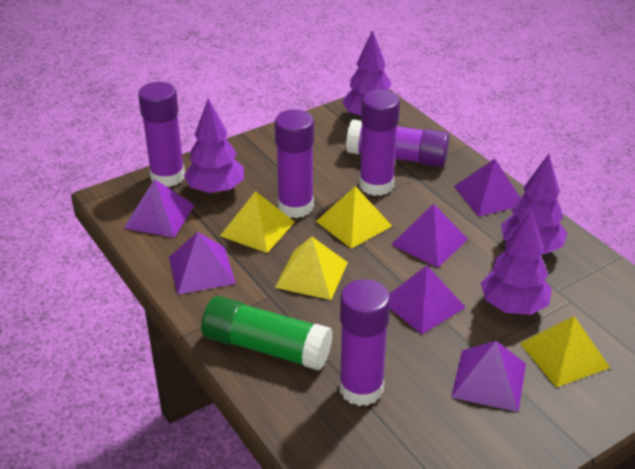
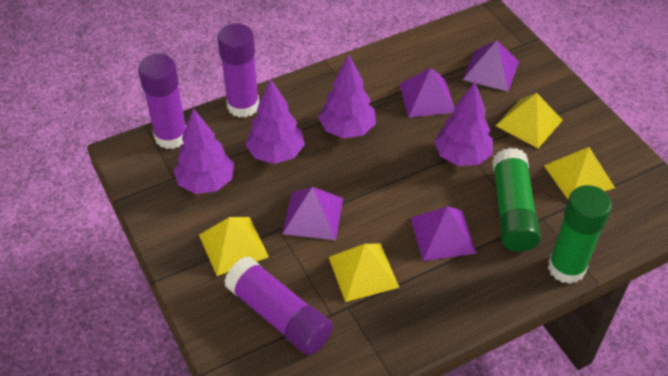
green glue stick: [201,296,333,370] = 1 -> [492,148,541,252] [548,185,612,284] = 2
purple glue stick: [138,82,185,187] [274,109,314,218] [339,279,391,406] [346,119,449,167] [359,90,400,196] = 5 -> [138,54,186,149] [217,23,259,118] [224,256,333,355] = 3
purple pyramid: [124,179,194,238] [169,232,236,295] [390,265,466,334] [391,204,468,268] [451,341,526,412] [454,159,520,217] = 6 -> [282,187,343,240] [399,68,454,118] [411,206,476,261] [463,40,519,92] = 4

